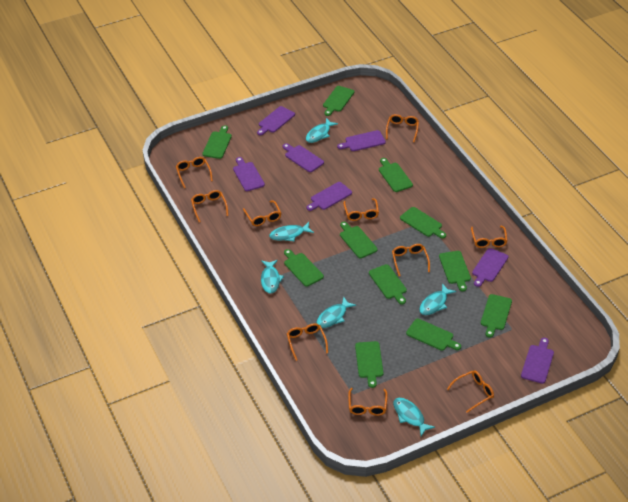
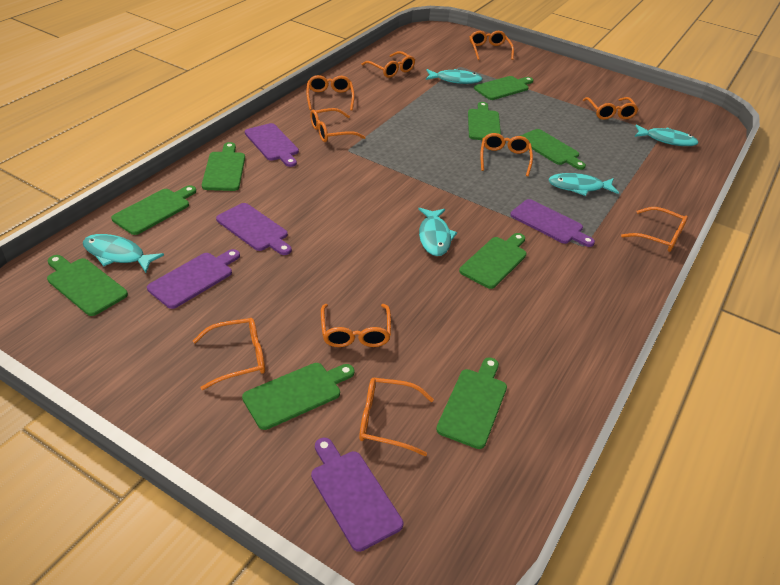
green cutting board: [202,125,232,159] [284,249,324,287] [323,86,354,116] [340,222,378,258] [355,341,383,388] [369,264,407,304] [379,158,413,192] [400,207,446,239] [406,319,461,351] [439,251,471,292] [481,294,512,338] = 11 -> [47,255,128,316] [111,185,196,235] [202,142,245,191] [242,363,354,430] [436,357,507,449] [459,233,527,289] [468,102,501,140] [474,76,533,100] [520,129,586,170] = 9
purple cutting board: [233,157,265,191] [257,106,295,135] [283,143,324,172] [306,182,352,211] [337,130,386,151] [472,248,508,287] [521,338,554,384] = 7 -> [147,249,240,309] [216,203,292,255] [245,123,299,167] [311,438,403,552] [510,199,595,247] = 5
turquoise fish: [261,260,284,294] [269,222,314,241] [306,118,338,143] [317,297,356,328] [393,398,435,436] [419,283,456,315] = 6 -> [83,234,164,273] [418,208,457,256] [426,69,483,84] [548,173,619,196] [635,124,699,146] = 5

